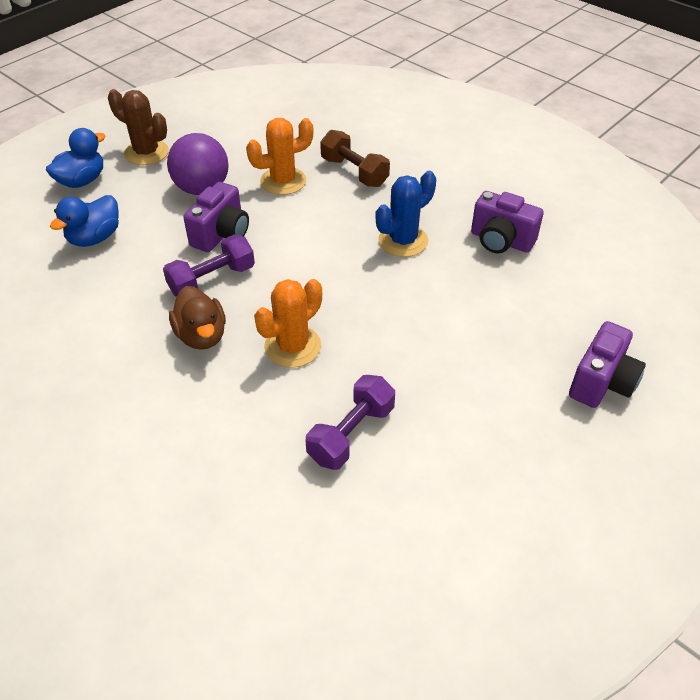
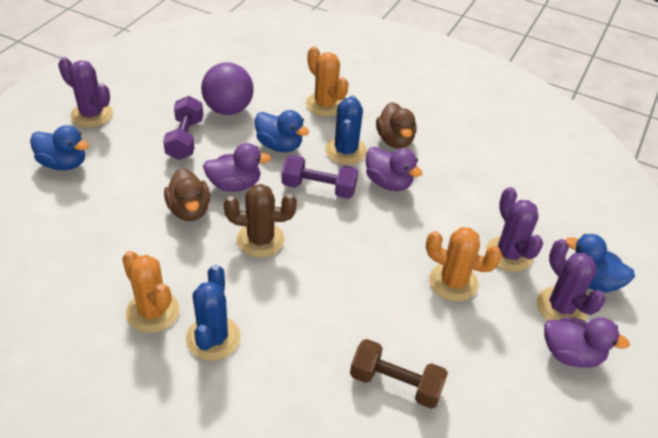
blue cactus: [376,171,436,257] = 1 -> [186,264,240,361] [325,96,367,165] = 2
blue duck: [46,128,106,188] [50,195,119,247] = 2 -> [30,125,89,170] [255,110,309,152] [565,234,635,293] = 3
brown duck: [169,286,226,350] = 1 -> [164,168,210,221] [376,102,417,149] = 2
orange cactus: [246,118,313,195] [254,279,322,368] = 2 -> [122,251,180,333] [306,46,349,117] [426,227,502,302] = 3
purple cactus: none = 0 -> [58,57,113,127] [486,187,543,272] [537,239,606,321] = 3
purple camera: [183,182,249,252] [471,191,544,253] [569,321,646,408] = 3 -> none = 0
purple duck: none = 0 -> [203,143,271,192] [366,147,423,191] [544,317,630,368] = 3

